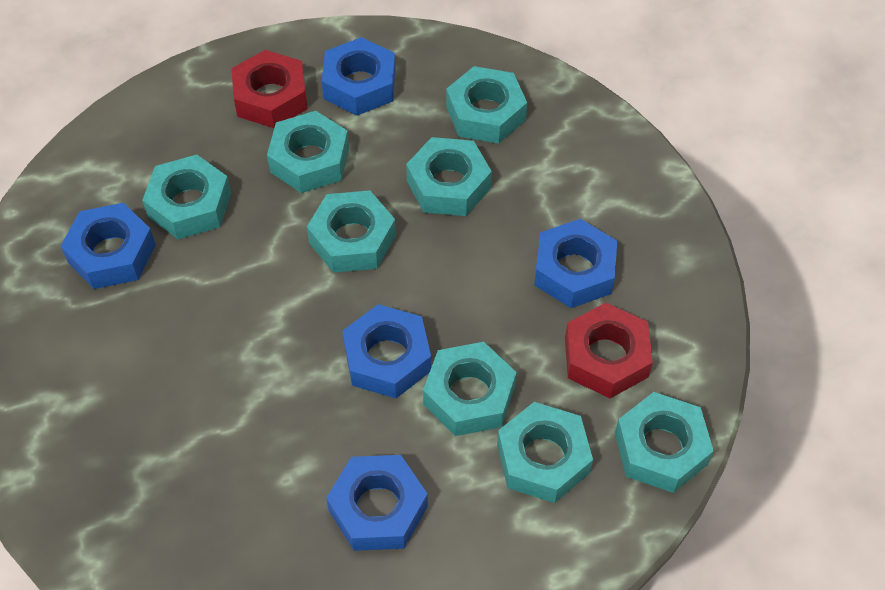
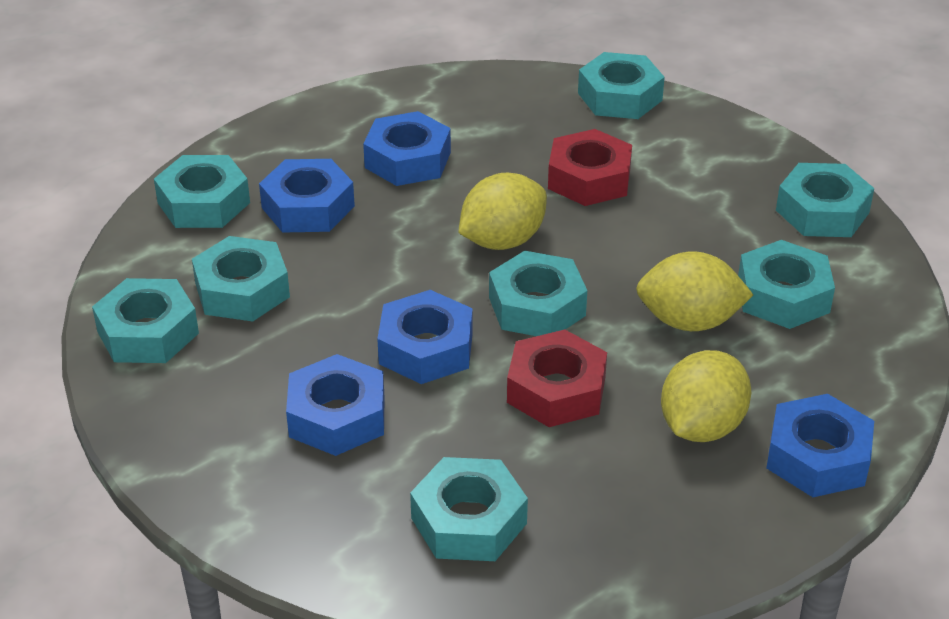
yellow lemon: none = 0 -> [458,173,547,250] [636,251,753,331] [661,350,751,442] = 3

